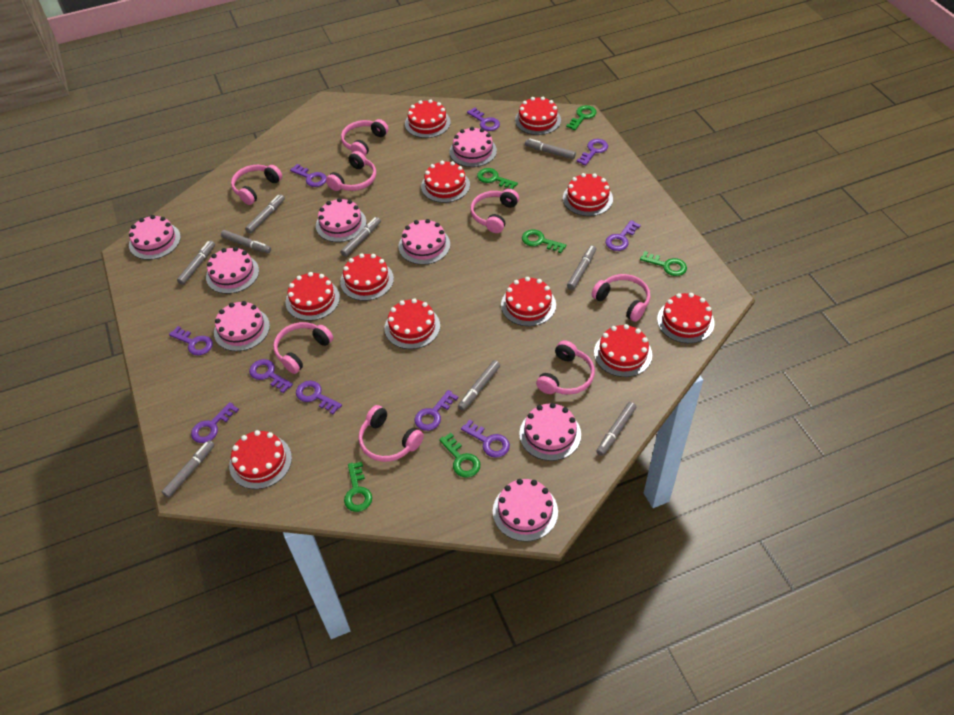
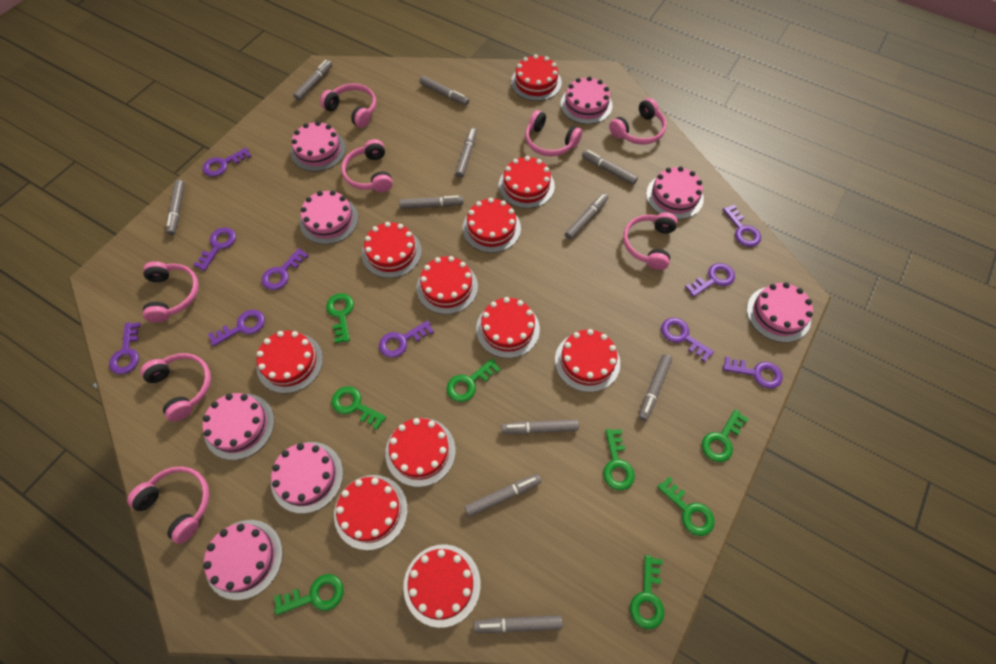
green key: [344,462,372,512] [439,433,480,478] [477,168,518,189] [522,230,566,253] [566,105,597,130] [640,251,687,276] = 6 -> [274,574,344,615] [326,293,354,343] [332,386,386,430] [447,358,501,402] [603,429,635,490] [630,555,664,629] [657,477,715,536] [702,409,748,462] = 8
grey marker: [162,440,215,498] [177,241,215,285] [221,230,271,253] [245,194,285,234] [341,217,381,257] [458,360,500,411] [525,139,576,159] [567,245,596,290] [596,402,636,456] = 9 -> [166,180,185,235] [293,60,332,101] [399,196,464,209] [419,76,469,105] [455,128,477,178] [465,474,541,517] [474,615,563,634] [501,419,579,434] [565,193,608,240] [582,150,638,185] [638,354,672,421] = 11

